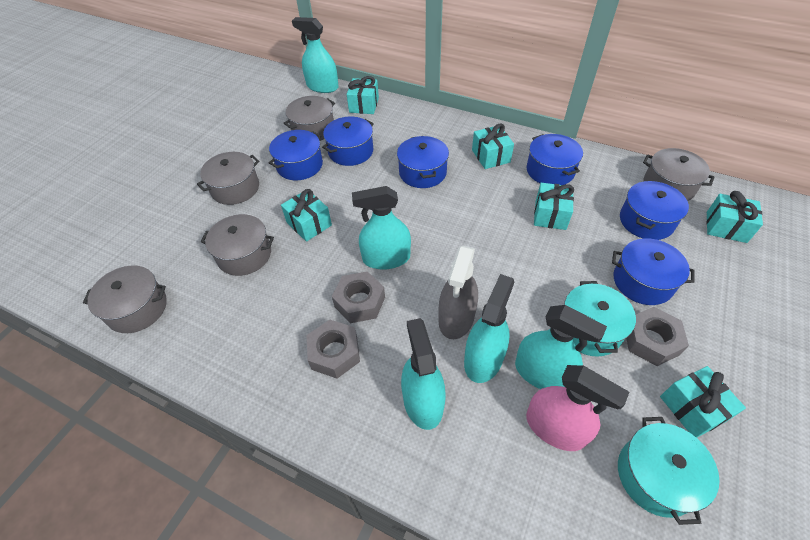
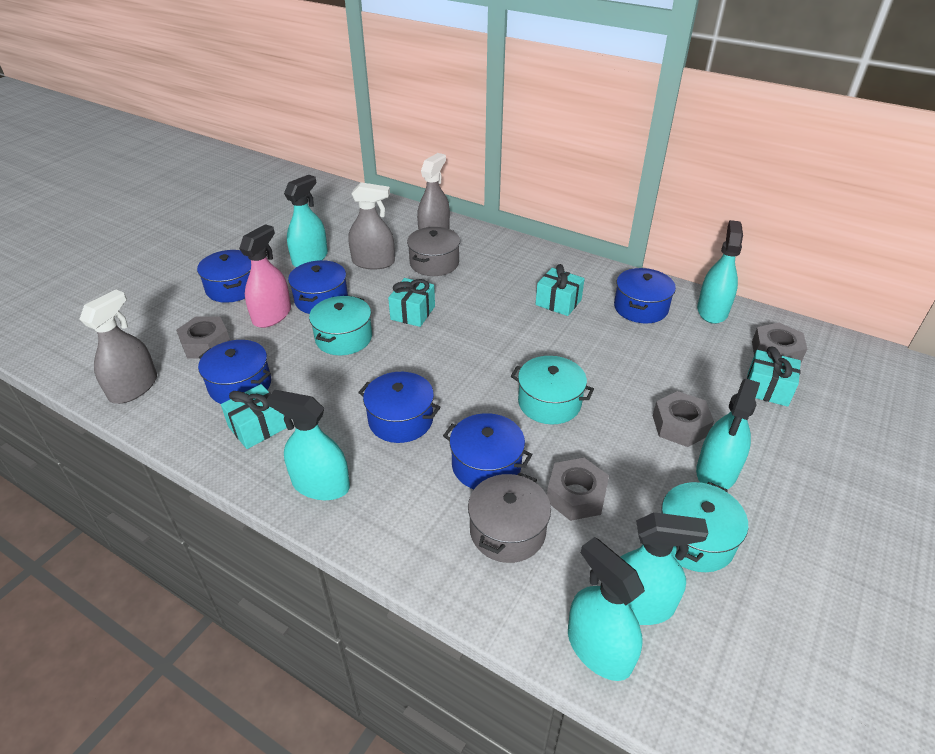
grey nut: [306,320,360,379] [332,271,385,323] [626,307,689,366] = 3 -> [176,317,230,359] [547,458,609,521] [653,391,714,447] [752,322,807,362] = 4
grey pot: [83,266,167,333] [197,152,259,205] [201,214,274,276] [284,96,335,141] [643,148,715,201] = 5 -> [407,227,460,276] [468,472,551,563] = 2
grey spray bottle: [438,246,478,339] = 1 -> [79,289,157,404] [348,182,395,270] [417,153,450,230] = 3
turquoise gift: [281,189,332,242] [347,76,379,114] [472,123,514,169] [534,183,574,230] [660,366,746,438] [706,191,763,243] = 6 -> [221,384,287,449] [388,278,435,327] [536,264,585,316] [747,346,801,407] = 4
turquoise pot: [564,281,636,357] [618,417,720,525] = 2 -> [309,296,372,355] [511,356,594,424] [661,482,748,572] = 3
turquoise spray bottle: [292,17,339,93] [352,186,411,270] [401,318,446,430] [464,274,514,383] [515,305,607,389] = 5 -> [267,390,350,500] [284,175,328,267] [568,537,645,681] [620,512,708,625] [696,378,760,489] [697,220,743,324] = 6

